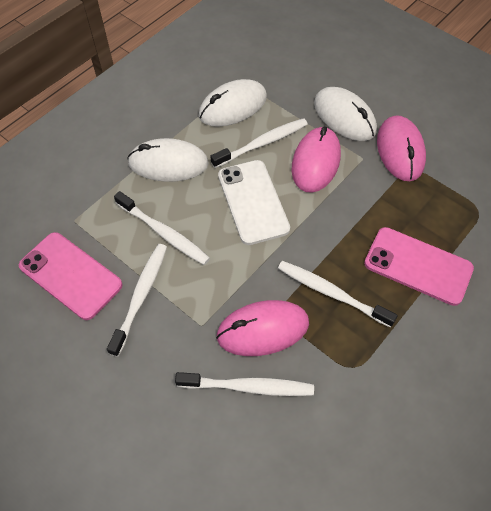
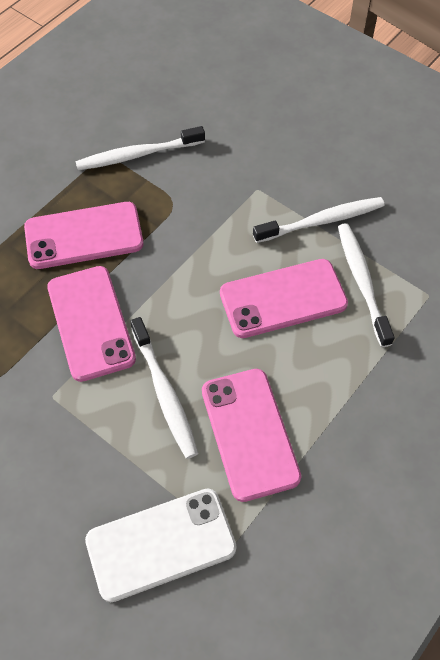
pink mouse: [216,300,309,356] [292,127,341,193] [377,115,426,181] = 3 -> none = 0
pink phone: [19,232,122,320] [364,227,474,306] = 2 -> [24,202,144,269] [47,266,136,382] [202,369,301,502] [220,259,348,338] = 4
white mouse: [127,138,209,182] [199,79,267,127] [314,87,377,141] = 3 -> none = 0
white toothbrush: [107,244,167,357] [114,191,210,265] [175,372,314,396] [210,118,308,168] [278,261,398,328] = 5 -> [75,126,205,170] [130,317,198,459] [253,197,385,243] [338,223,394,347] = 4

